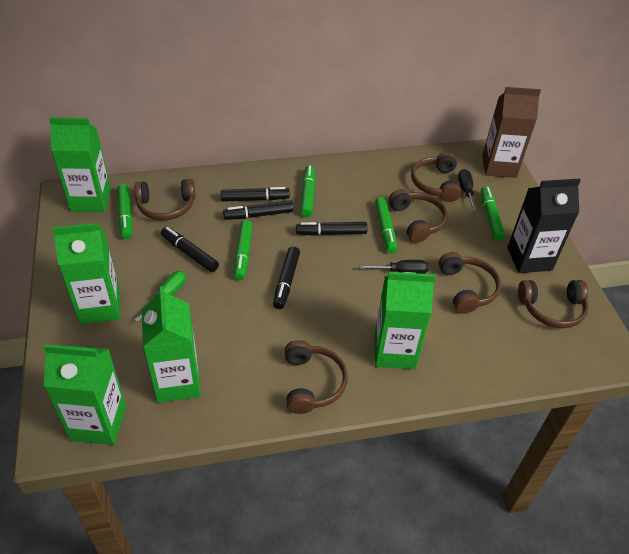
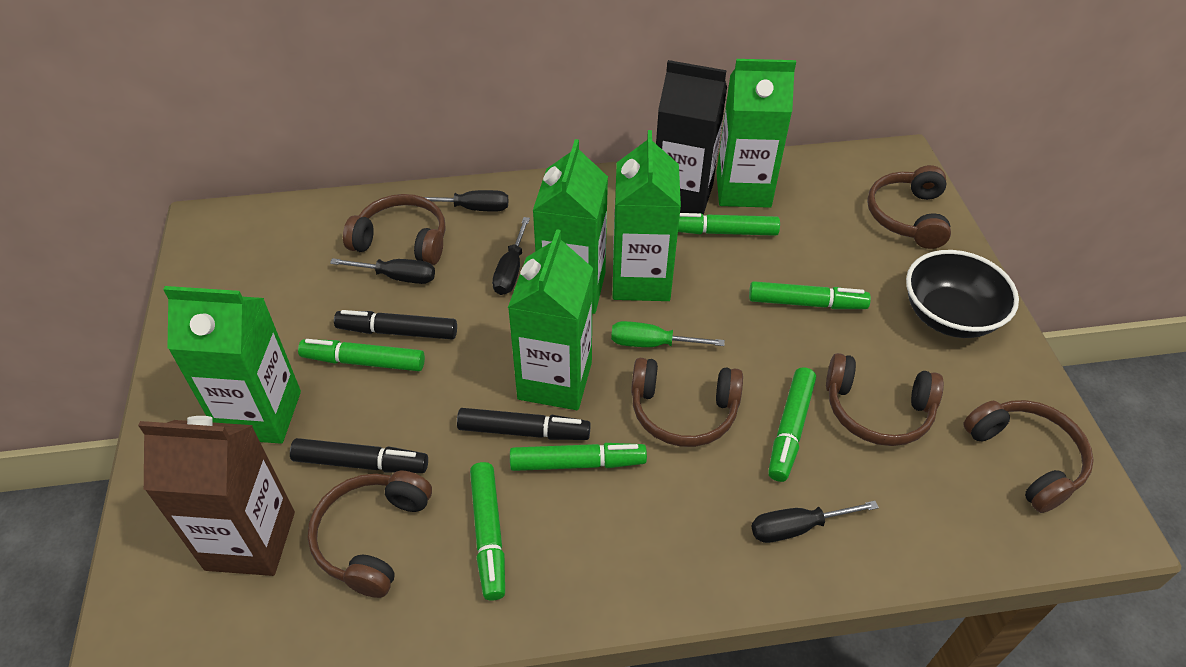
black bowl: none = 0 -> [906,250,1019,338] = 1
black marker: [161,227,219,272] [221,187,290,202] [223,200,293,220] [273,246,300,309] [296,222,367,236] = 5 -> [290,438,428,473] [334,310,457,340] [457,408,591,440] = 3
black screwdriver: [359,260,428,274] [458,169,477,213] = 2 -> [330,258,435,284] [424,190,508,212] [492,217,530,295] [751,501,879,543] = 4
green marker: [117,184,132,239] [234,220,253,280] [300,165,315,217] [375,197,397,253] [481,186,506,241] = 5 -> [298,339,425,371] [470,462,505,601] [510,443,647,471] [678,213,780,236] [749,281,871,309] [768,367,816,482] = 6

